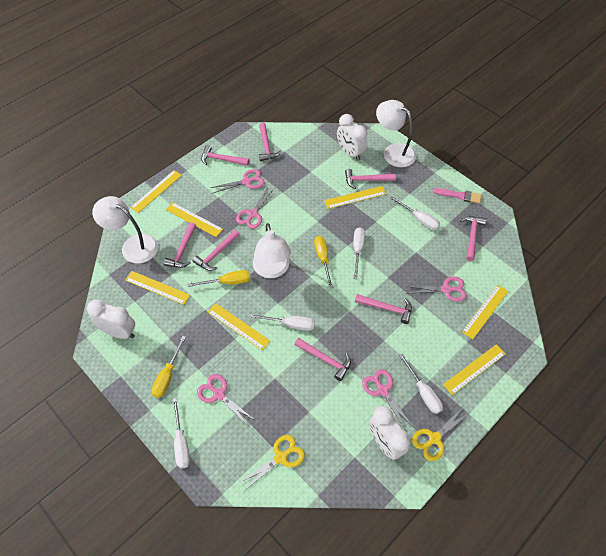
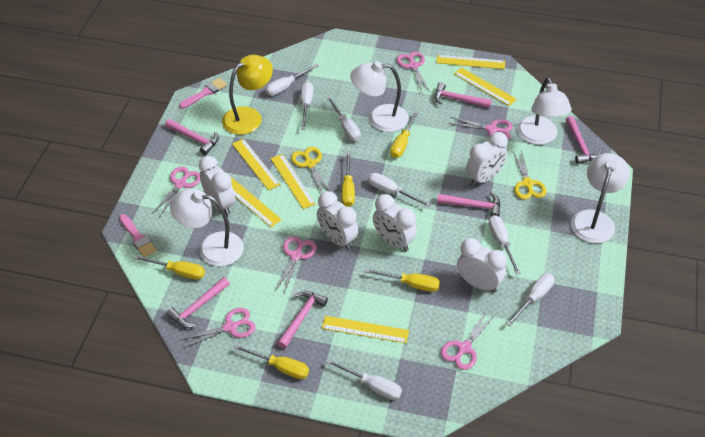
pink brush: [433,188,481,204] = 1 -> [119,214,157,258] [179,78,227,109] = 2
pink hammer: [163,222,196,268] [192,230,240,271] [201,145,249,166] [259,123,281,161] [294,338,351,381] [345,169,396,189] [355,294,412,324] [460,216,486,261] = 8 -> [165,119,219,155] [166,277,230,328] [278,291,328,348] [434,82,492,108] [437,192,501,217] [566,116,602,164] = 6
pink scissors: [197,374,255,425] [210,169,265,193] [236,187,274,229] [362,369,412,431] [406,277,467,302] = 5 -> [152,167,200,216] [179,308,256,348] [275,236,316,293] [397,52,430,92] [441,312,495,370] [448,117,513,140] = 6
white clock: [87,299,135,339] [337,114,367,161] [369,406,410,460] = 3 -> [199,156,235,215] [317,191,358,250] [373,194,417,251] [457,238,507,292] [466,132,508,186] = 5
white lamp: [92,196,158,264] [253,223,291,278] [376,100,416,167] = 3 -> [170,188,244,266] [350,61,409,132] [517,77,571,145] [571,153,630,243] = 4
white screwdriver: [173,397,190,469] [250,314,315,331] [353,227,365,279] [390,196,440,230] [399,354,443,414] = 5 -> [265,64,319,96] [301,82,313,130] [327,96,361,141] [327,359,402,400] [368,173,431,207] [489,215,520,274] [506,273,555,326] = 7
yellow lamp: none = 0 -> [222,55,273,135] = 1
yellow ruler: [125,271,190,305] [130,170,182,213] [166,203,223,237] [208,304,270,350] [324,186,386,209] [443,344,505,395] [462,285,508,339] = 7 -> [231,177,282,227] [232,139,280,190] [271,154,316,209] [322,316,409,343] [436,55,505,69] [454,67,517,106] = 6
yellow screwdriver: [151,336,186,398] [188,270,250,287] [314,236,333,288] = 3 -> [133,255,205,280] [234,344,309,379] [342,153,355,207] [365,268,440,292] [390,111,419,158] = 5

